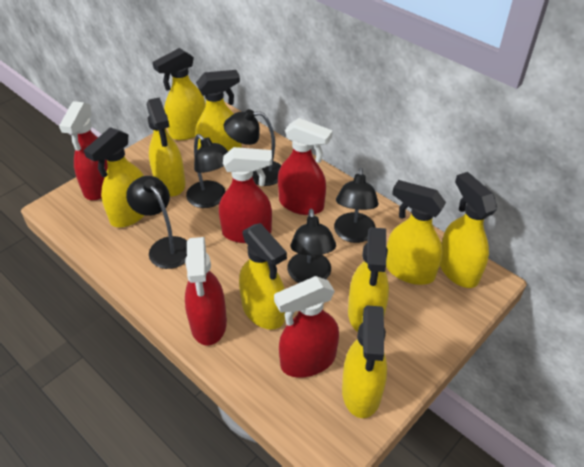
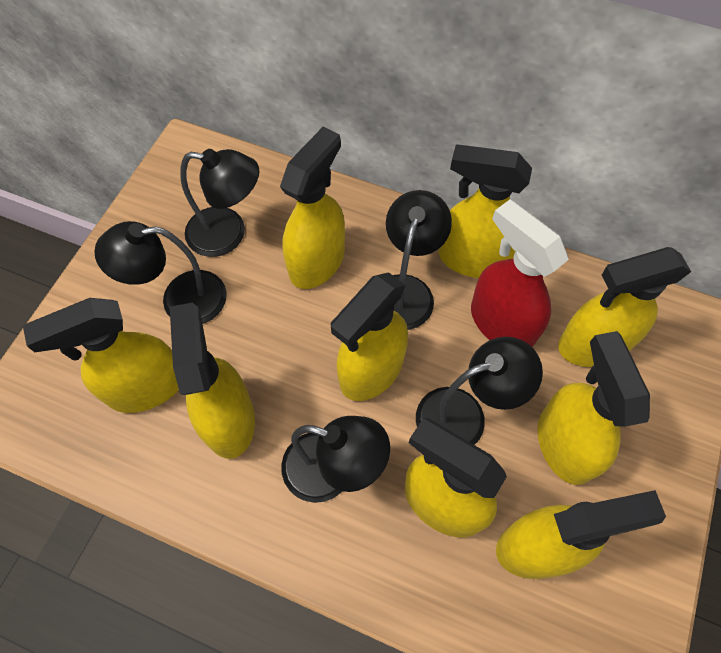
red spray bottle: [59,101,108,200] [185,237,227,346] [219,147,272,243] [274,276,339,378] [278,118,333,215] = 5 -> [471,200,569,347] = 1

